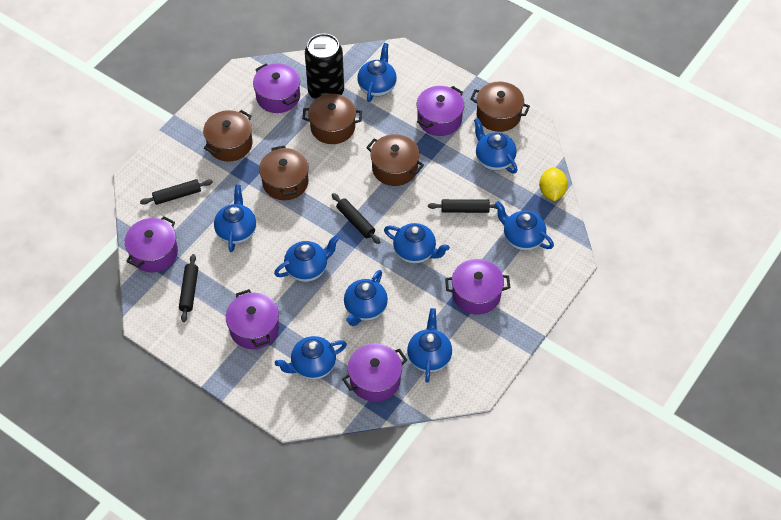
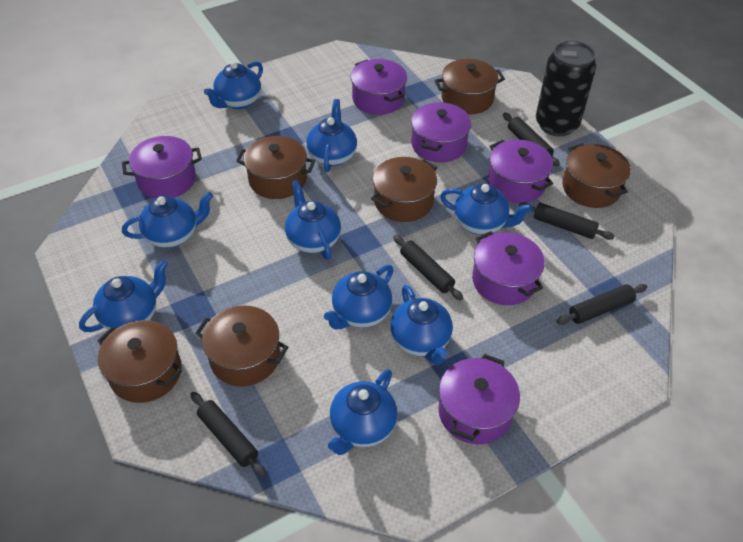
black rolling pin: [140,179,213,205] [179,254,198,322] [332,193,380,244] [428,199,503,213] = 4 -> [191,392,266,477] [393,235,463,300] [503,112,560,166] [519,202,615,240] [557,284,647,325] = 5
brown pot: [203,110,252,161] [259,145,309,200] [302,94,362,144] [366,134,424,186] [470,81,530,132] = 5 -> [97,320,182,403] [195,306,288,387] [236,136,315,199] [371,157,437,222] [434,59,505,114] [562,143,631,208] = 6
yellow lemon: [539,167,568,201] = 1 -> none = 0

